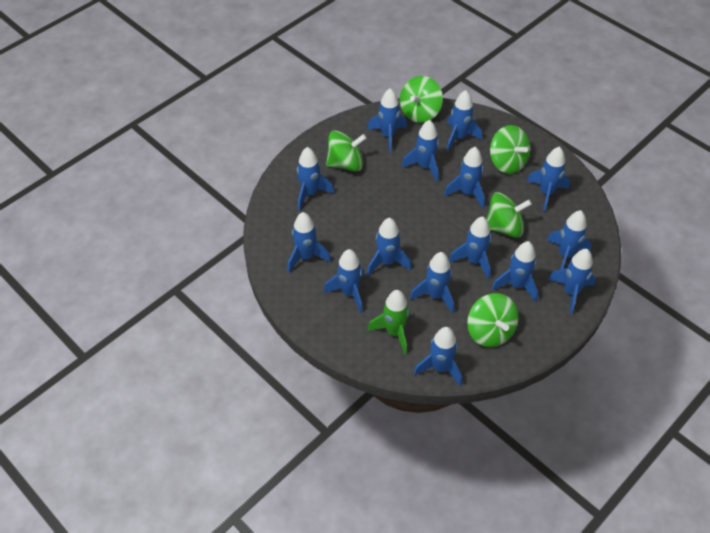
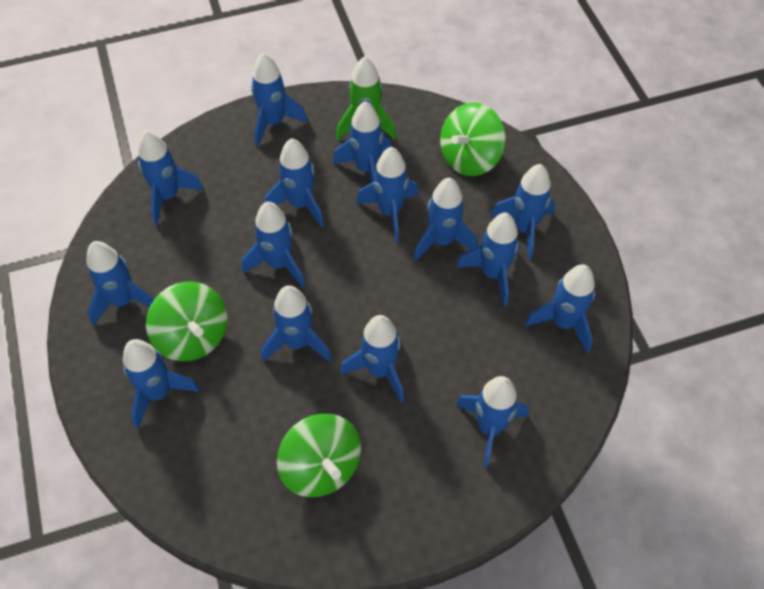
green spinning top: [326,130,366,171] [400,76,443,123] [467,293,518,347] [486,192,532,238] [490,125,530,174] = 5 -> [146,281,228,361] [277,414,361,497] [440,103,506,176] = 3

